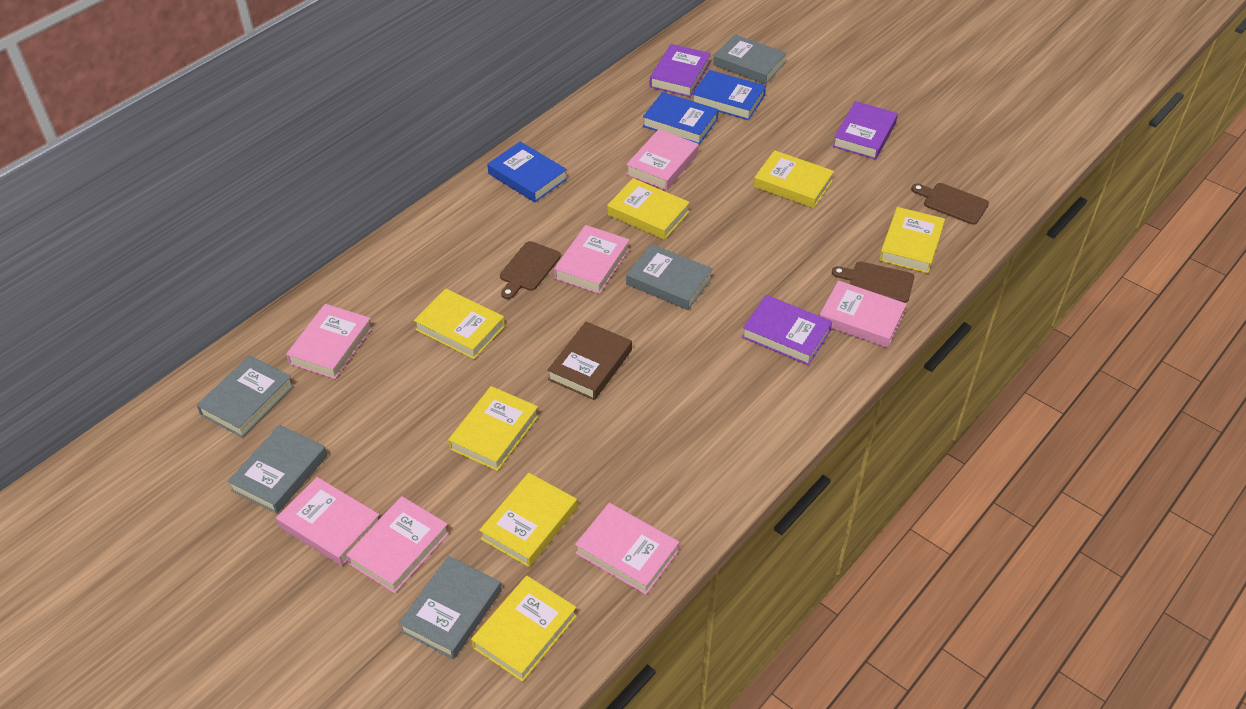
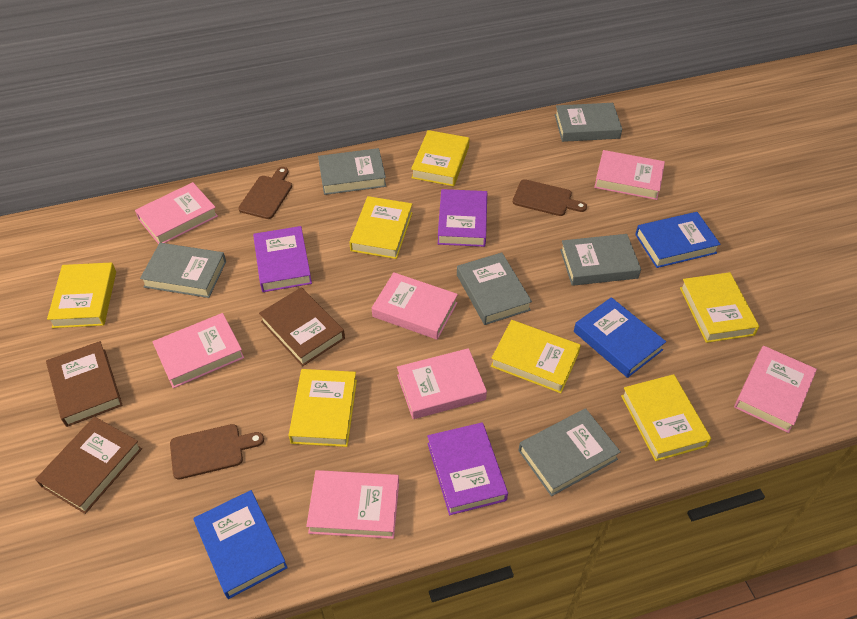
brown book: [547,322,632,400] = 1 -> [35,416,142,514] [46,341,123,427] [259,287,345,366] = 3
grey book: [197,355,294,437] [227,425,327,514] [399,556,502,659] [626,244,713,310] [713,34,787,85] = 5 -> [140,243,226,298] [318,148,386,195] [457,253,532,325] [518,408,621,496] [555,103,622,142] [560,234,641,286] = 6

